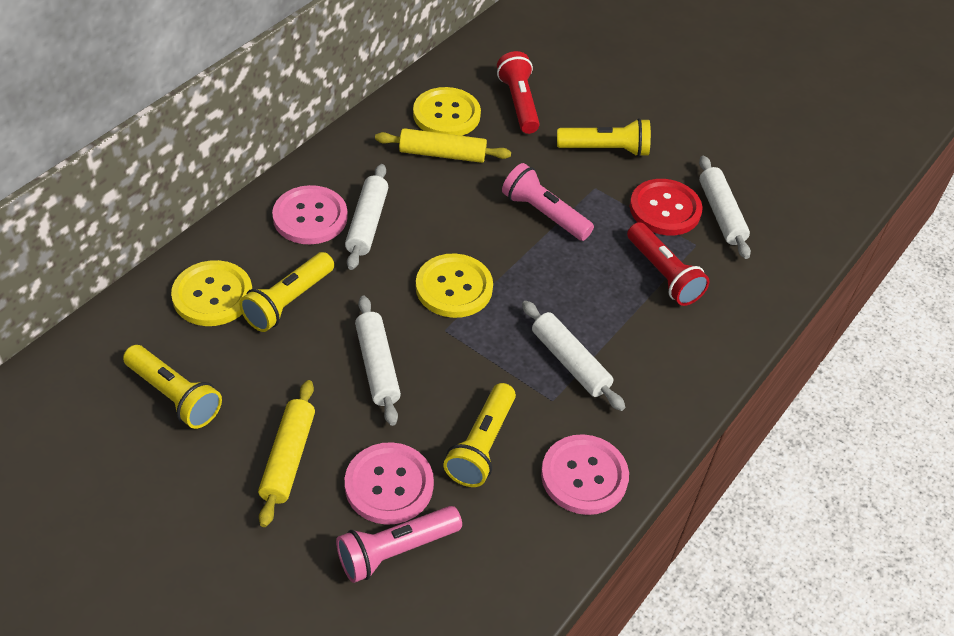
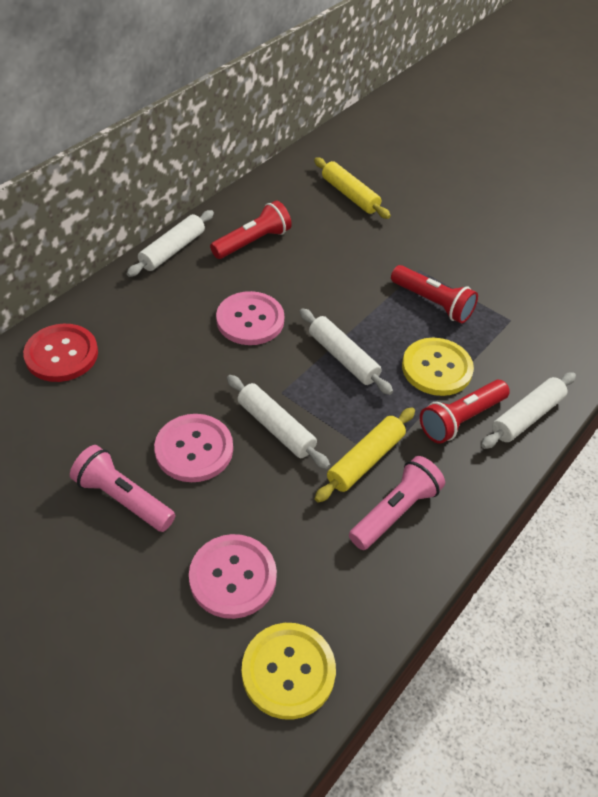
red flashlight: [497,51,540,134] [627,222,709,306] = 2 -> [210,201,292,259] [391,265,478,324] [420,380,510,444] = 3
yellow button: [171,260,252,326] [413,87,481,136] [416,253,493,318] = 3 -> [242,623,336,720] [402,338,474,396] = 2
yellow flashlight: [123,345,222,429] [239,252,334,332] [443,383,516,487] [557,118,651,157] = 4 -> none = 0

